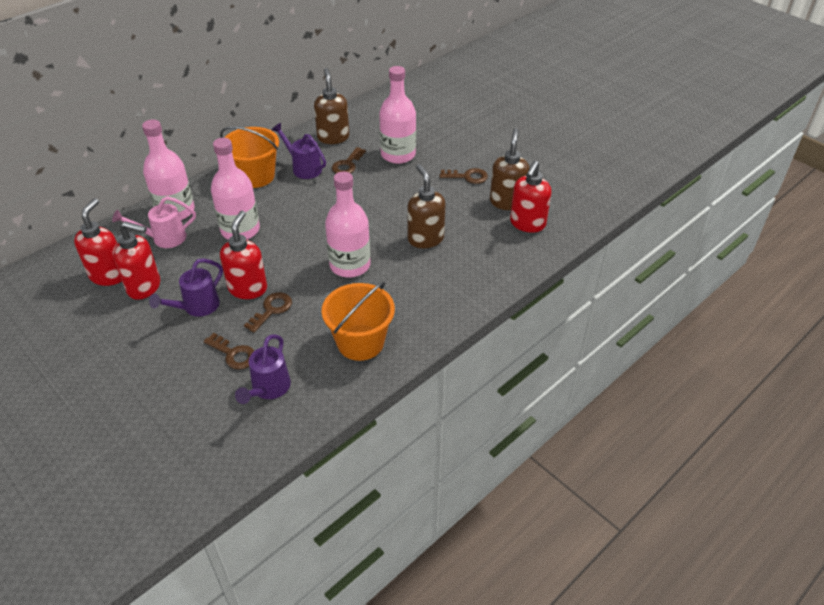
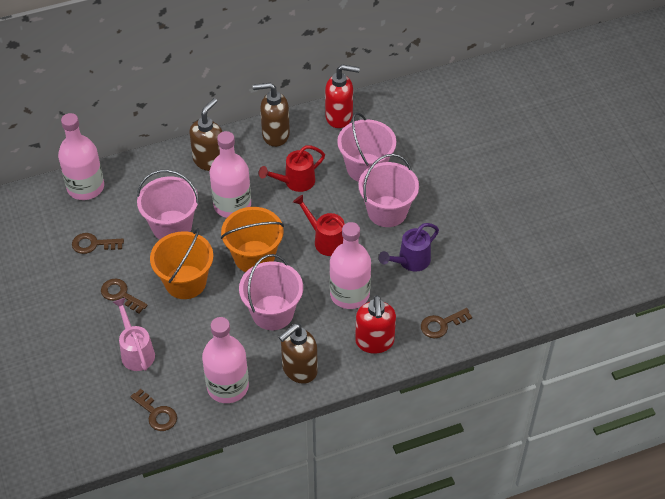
pink bucket: none = 0 -> [137,170,199,239] [239,254,303,330] [337,112,396,182] [359,154,419,227] = 4
purple watering can: [149,258,223,317] [235,334,291,404] [272,123,326,179] = 3 -> [379,223,439,272] = 1
red soap dispenser: [74,198,122,286] [113,221,160,300] [220,211,267,299] [510,161,551,233] = 4 -> [325,64,360,128] [355,295,396,354] = 2
red watering can: none = 0 -> [259,145,325,192] [293,195,344,256] = 2

